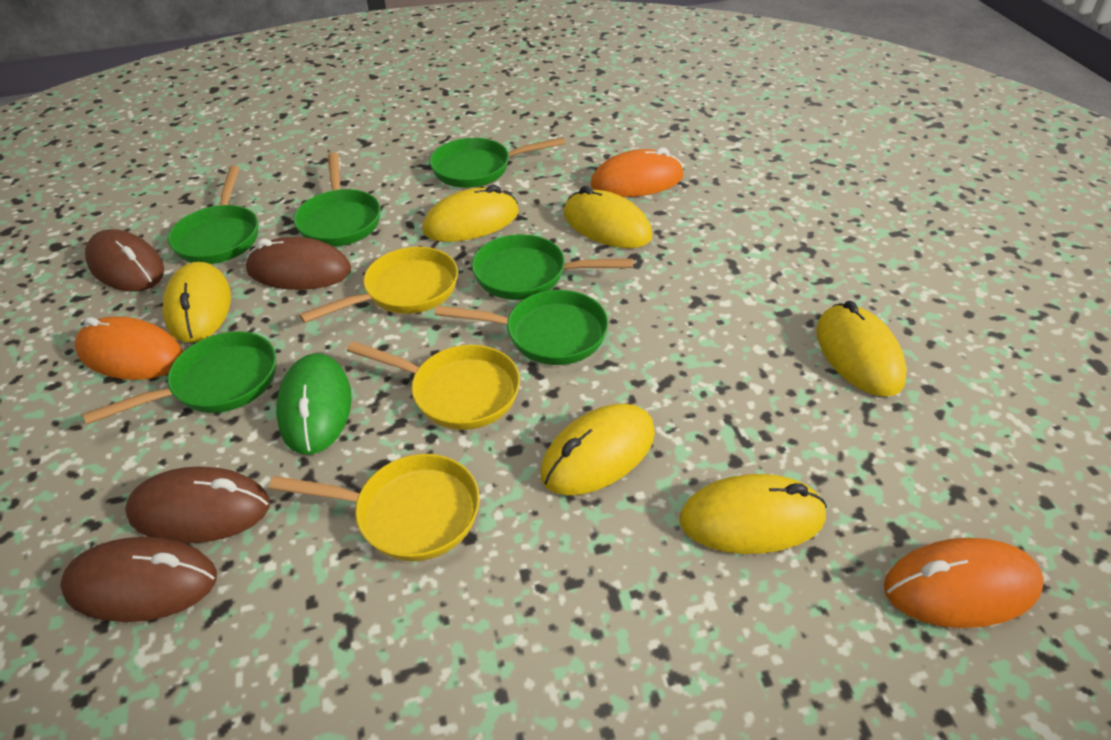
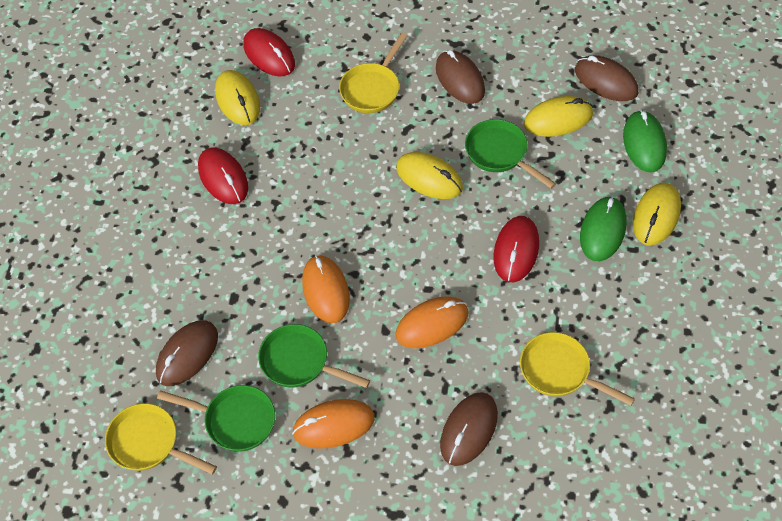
green mouse: [276,353,352,455] = 1 -> [580,196,626,261] [623,110,667,172] = 2
green pan: [83,331,276,425] [168,166,258,264] [294,153,381,247] [430,137,565,188] [434,290,608,365] [472,234,633,300] = 6 -> [157,385,275,452] [258,324,370,388] [465,119,556,189] = 3
red mouse: none = 0 -> [198,147,248,204] [243,28,295,77] [493,216,539,282] = 3
yellow mouse: [163,262,231,343] [423,185,519,242] [540,404,655,495] [564,186,652,248] [679,474,827,554] [816,301,907,397] = 6 -> [215,70,260,125] [396,152,463,199] [524,96,593,137] [633,183,681,245] = 4

